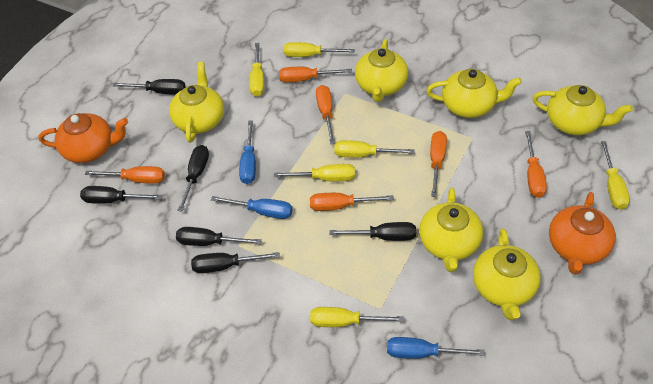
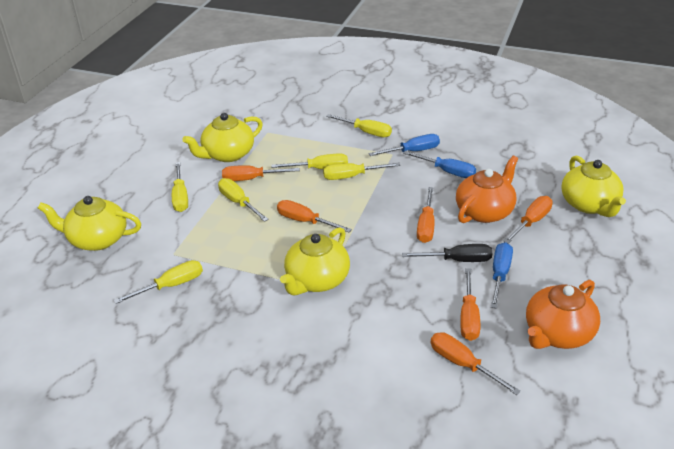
black screwdriver: [80,186,162,204] [113,79,186,95] [176,227,262,246] [177,145,209,212] [191,252,280,273] [329,222,416,241] = 6 -> [402,244,492,262] = 1
yellow teapot: [169,62,224,143] [355,39,408,102] [419,187,483,272] [426,69,522,118] [473,229,541,320] [533,85,633,135] = 6 -> [38,196,141,251] [182,113,263,162] [280,227,350,296] [561,155,626,217] = 4

